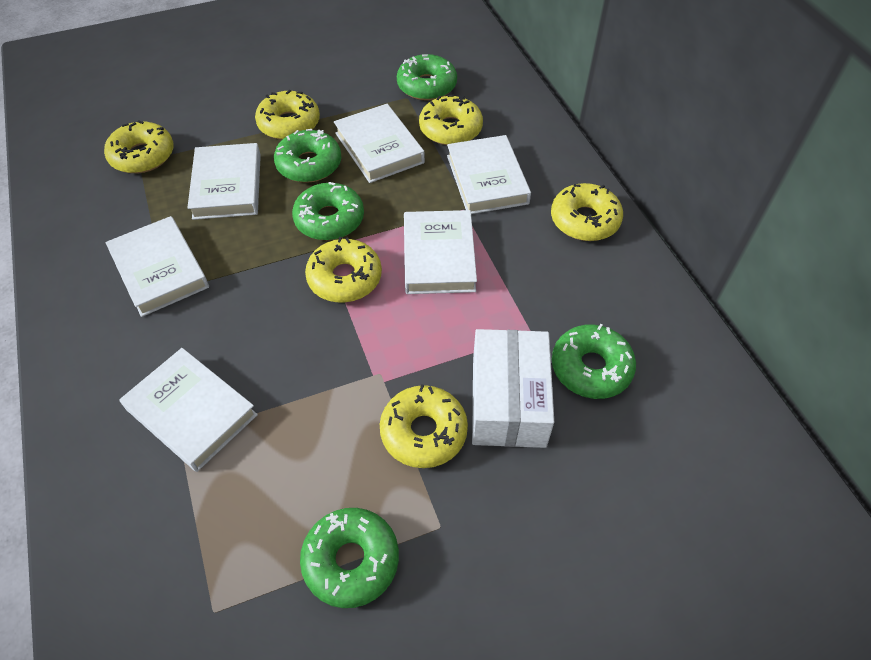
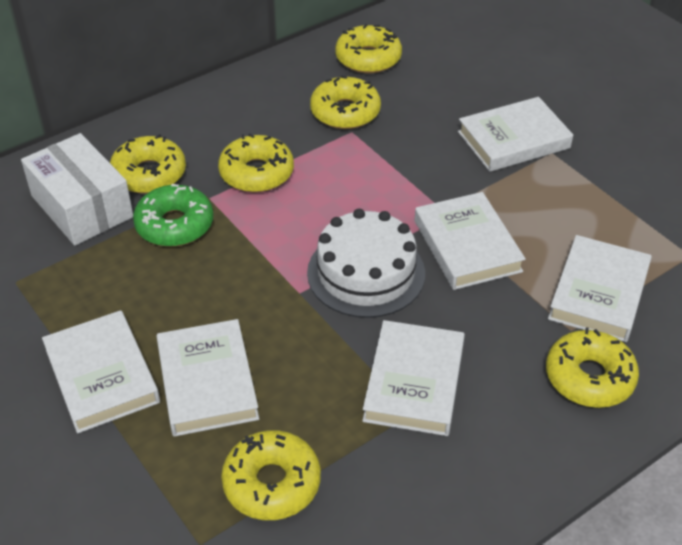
green donut: [274,129,341,183] [292,182,364,240] [300,508,399,608] [397,54,457,101] [552,324,636,399] = 5 -> [133,184,213,247] = 1
white cake: none = 0 -> [307,209,425,318] = 1

